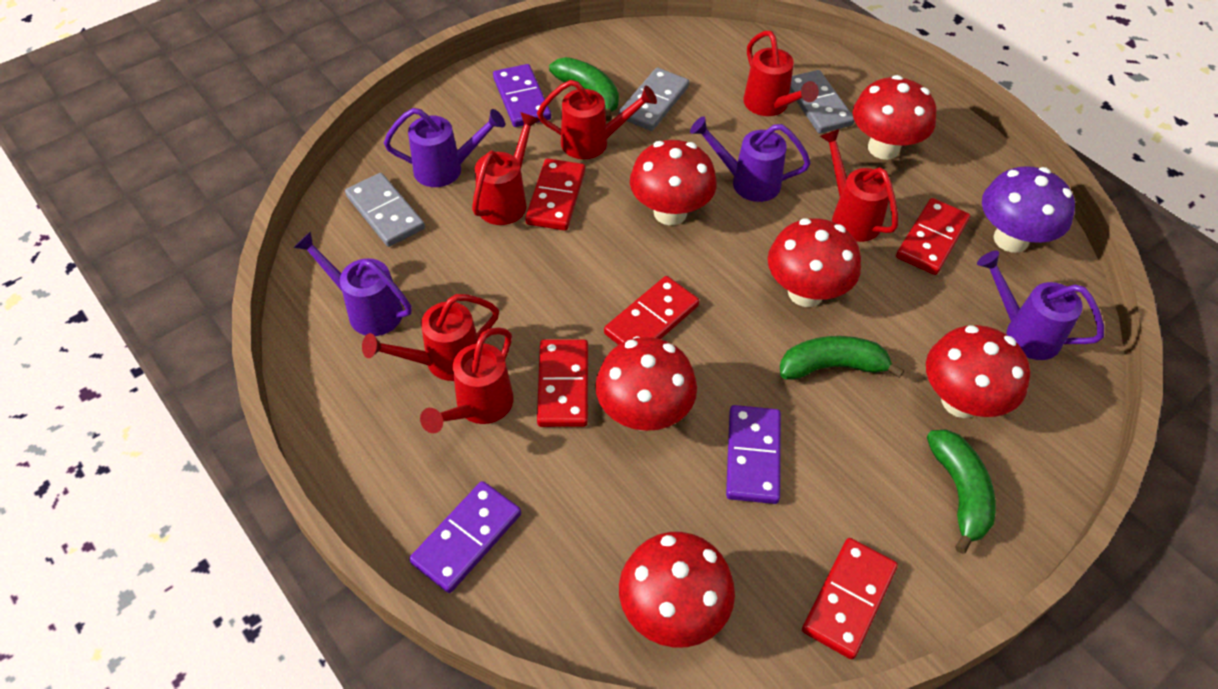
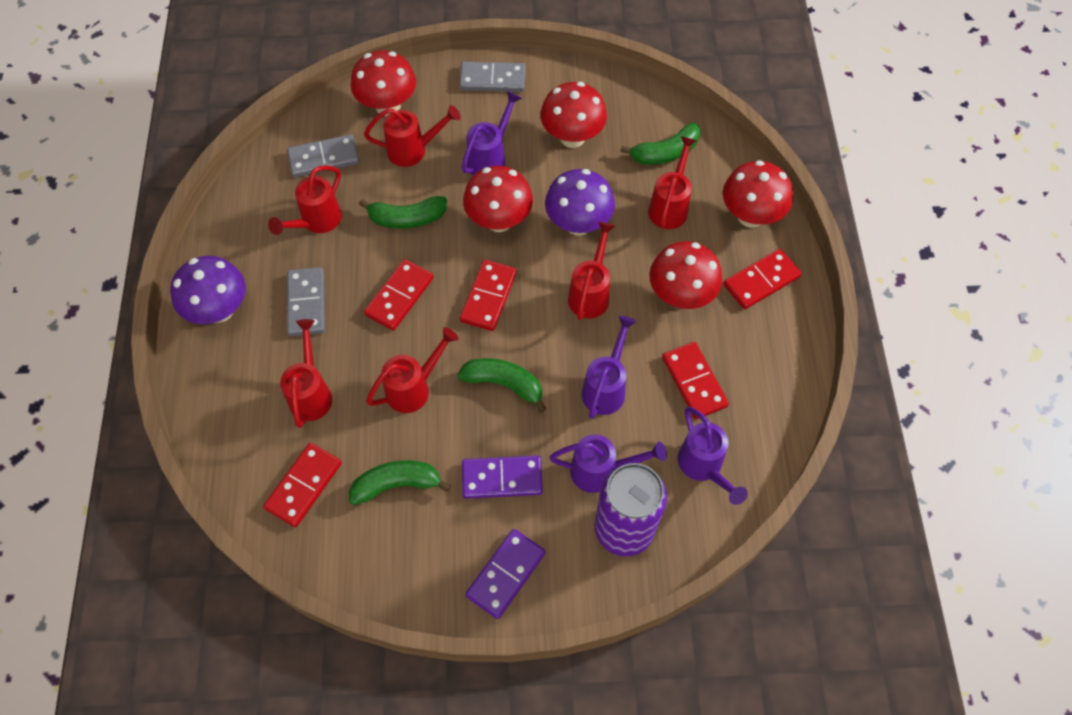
green banana: [549,57,619,121] [780,336,904,380] [927,430,996,554] = 3 -> [349,460,451,505] [359,196,447,229] [457,358,546,413] [620,123,701,165] = 4
purple can: none = 0 -> [595,463,667,556] = 1
purple domino: [409,481,521,593] [493,64,551,127] [726,405,781,504] = 3 -> [462,455,543,499] [465,529,546,619] = 2
purple mushroom: [982,166,1075,253] = 1 -> [170,256,246,324] [545,169,615,236] = 2
red mushroom: [595,337,697,431] [619,532,735,647] [630,140,717,225] [768,218,861,307] [853,75,936,160] [926,325,1030,418] = 6 -> [350,50,416,116] [463,166,533,232] [540,82,607,148] [649,241,723,309] [723,160,793,228] = 5

